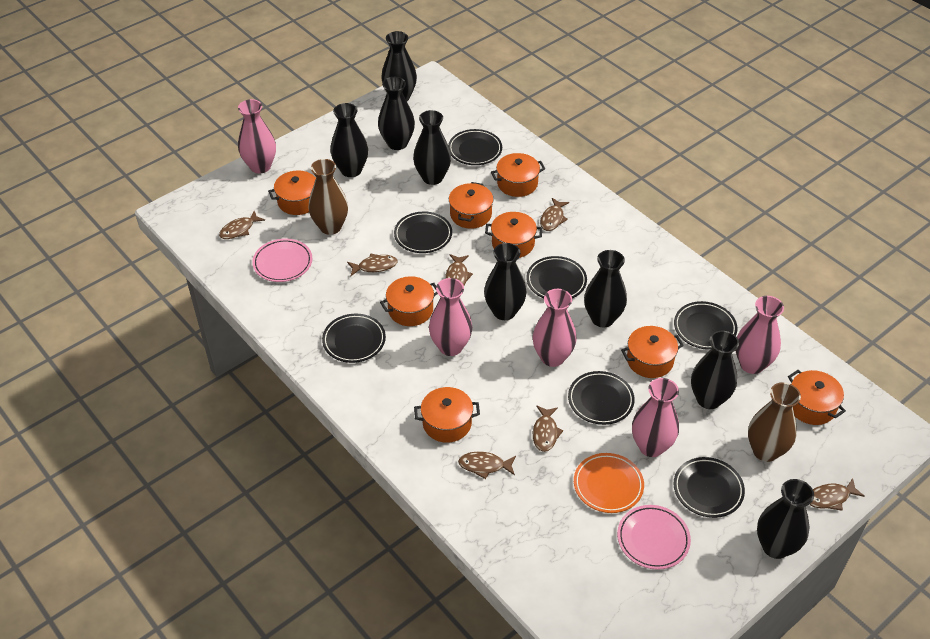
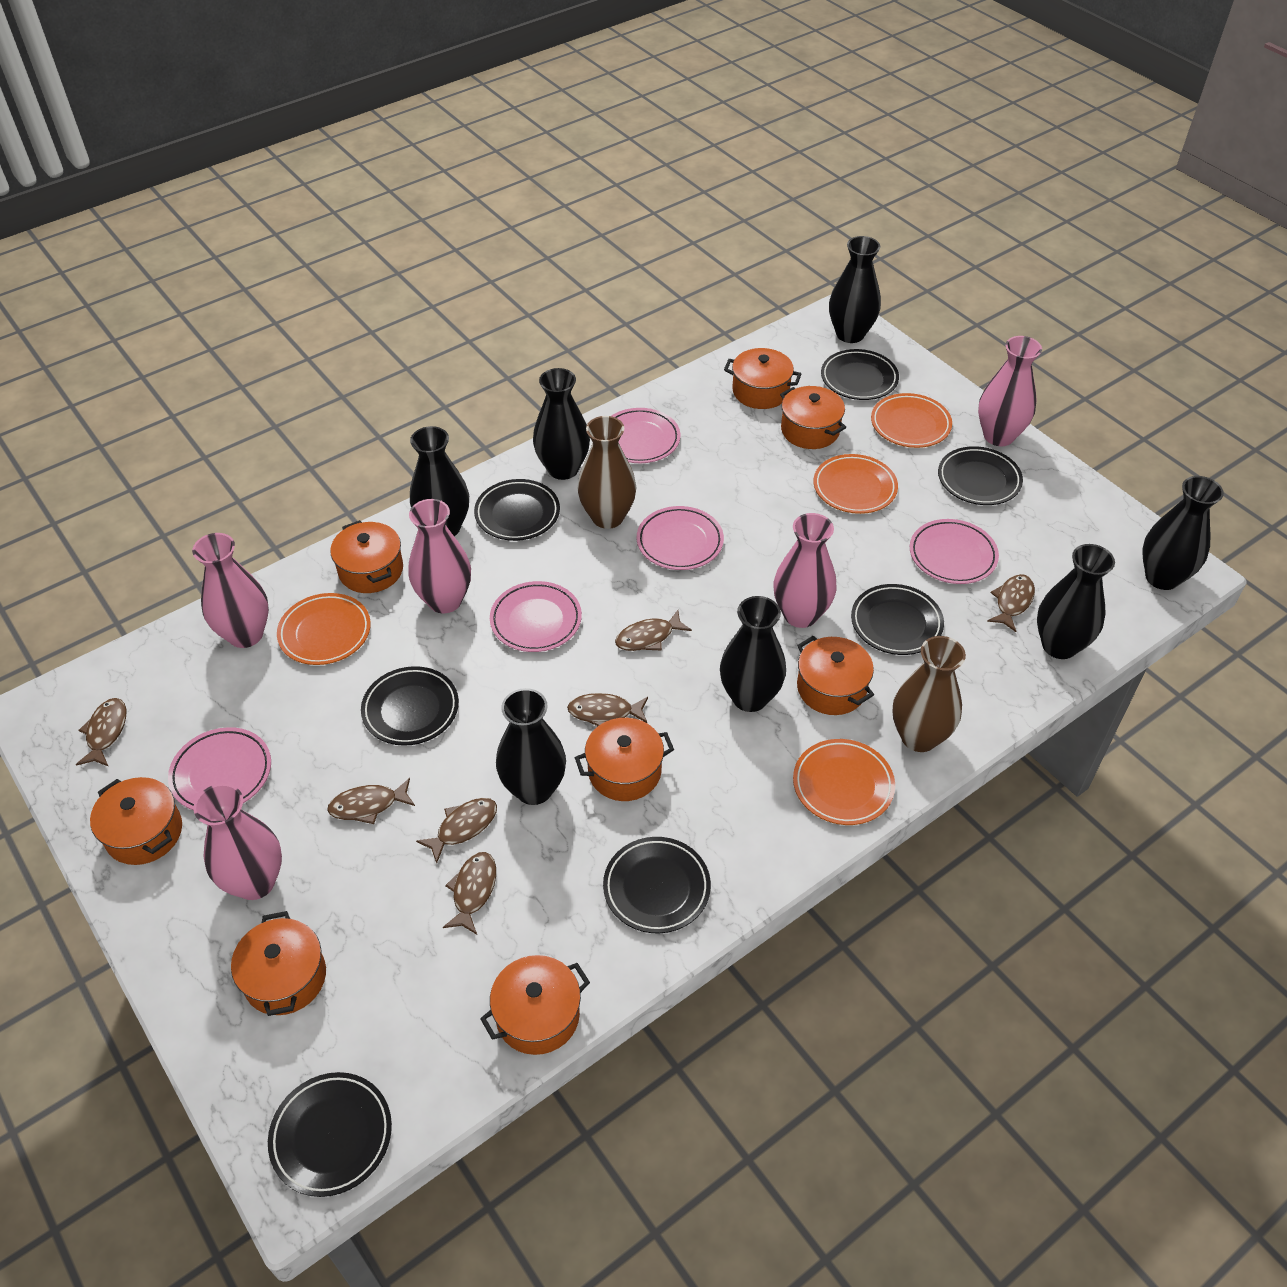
black vase: [330,103,368,177] [378,77,415,150] [381,31,417,101] [413,110,451,185] [484,243,527,320] [584,250,627,327] [691,331,739,409] [757,479,814,559] = 8 -> [410,426,469,536] [496,688,566,805] [533,368,590,480] [720,596,786,712] [829,236,881,343] [1037,544,1115,659] [1142,476,1224,590] = 7
orange plate: [574,453,644,513] = 1 -> [277,593,371,665] [793,739,895,825] [814,454,898,514] [871,393,952,448] = 4
pink plate: [252,238,313,282] [617,505,691,570] = 2 -> [168,727,271,810] [490,581,582,652] [612,408,680,463] [637,506,724,570] [910,519,999,584] = 5

